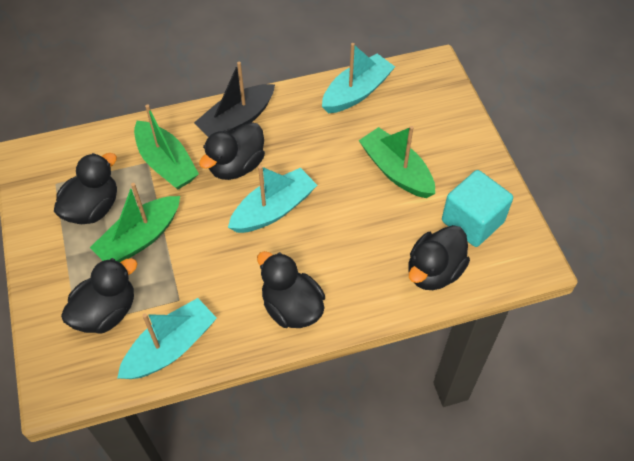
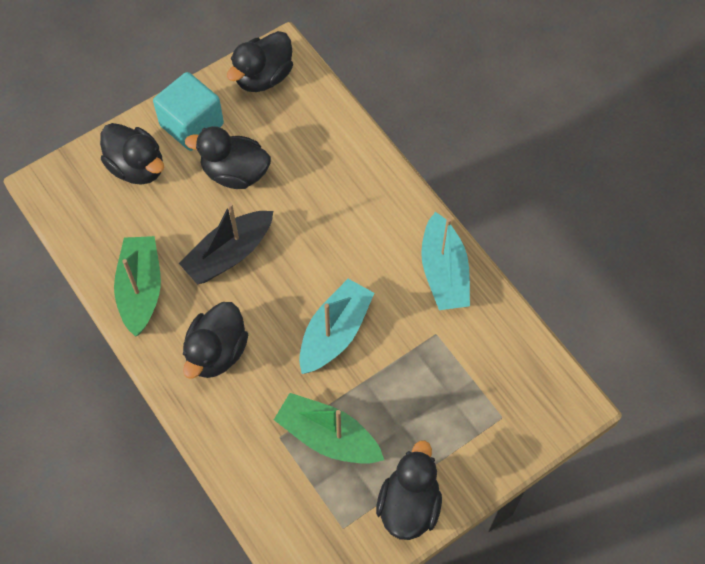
green boat: [90,183,180,262] [134,105,199,189] [359,126,435,198] = 3 -> [114,236,161,337] [274,393,384,464] = 2
turquoise boat: [117,298,217,379] [228,165,317,233] [322,43,395,113] = 3 -> [299,279,374,374] [421,212,470,310] = 2

